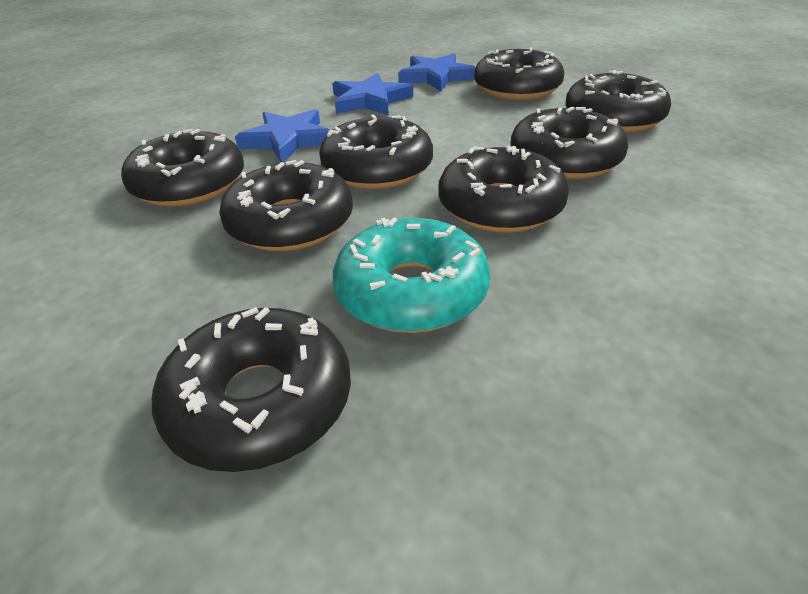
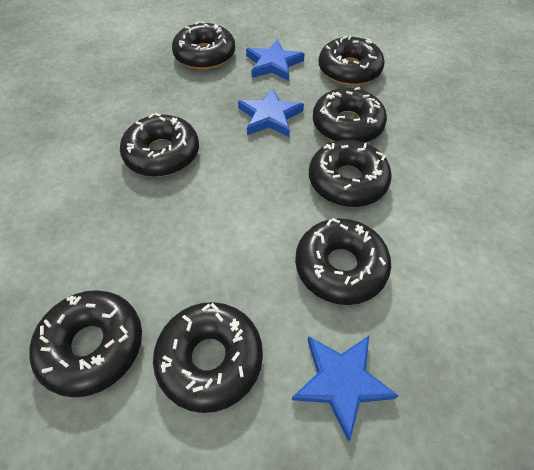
turquoise donut: [333,217,490,333] = 1 -> none = 0

